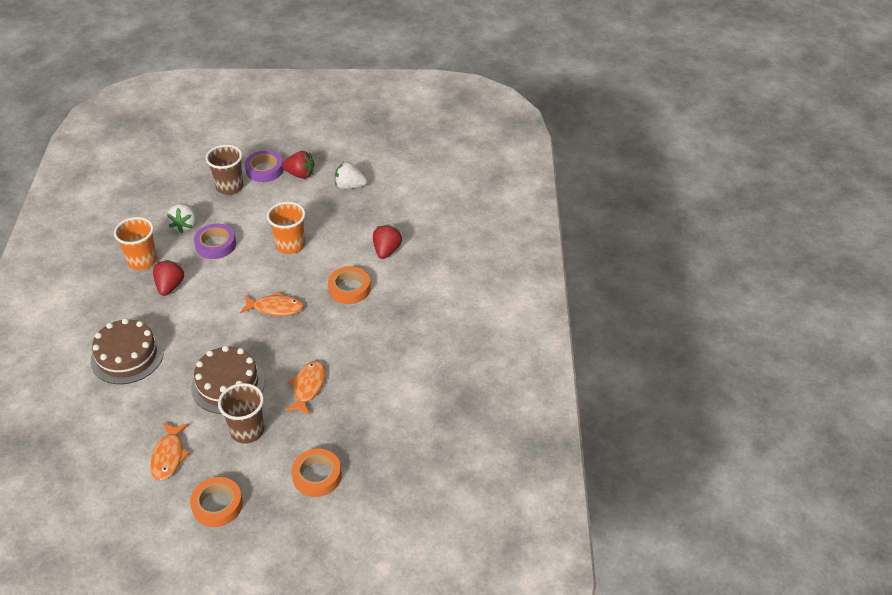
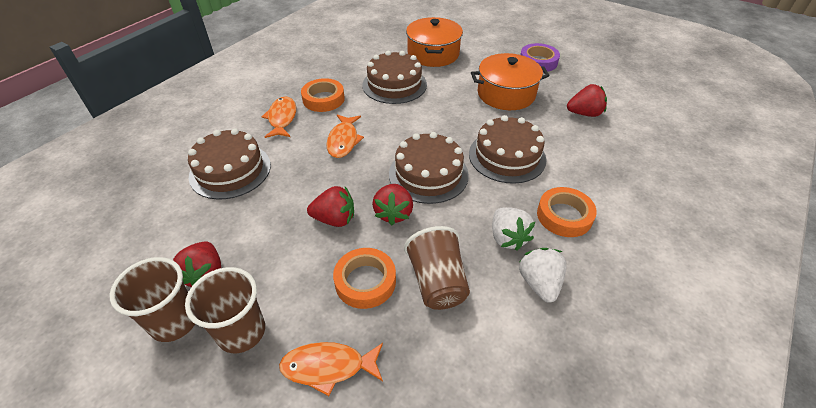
brown cake: [91,318,164,384] [191,345,265,414] = 2 -> [188,128,271,200] [363,51,427,104] [389,132,469,204] [469,115,546,184] = 4
brown cup: [206,145,243,195] [218,383,264,444] = 2 -> [110,257,195,342] [185,267,265,353] [404,226,470,310] = 3
orange cup: [114,217,157,270] [267,202,306,254] = 2 -> none = 0
orange pot: none = 0 -> [406,17,463,67] [471,53,550,110] = 2
purple tape: [194,224,236,259] [245,150,284,182] = 2 -> [520,43,560,72] = 1
red strawberry: [153,260,185,296] [282,151,314,179] [373,225,402,259] = 3 -> [173,242,221,287] [307,186,354,227] [372,184,413,225] [567,84,607,117] = 4

